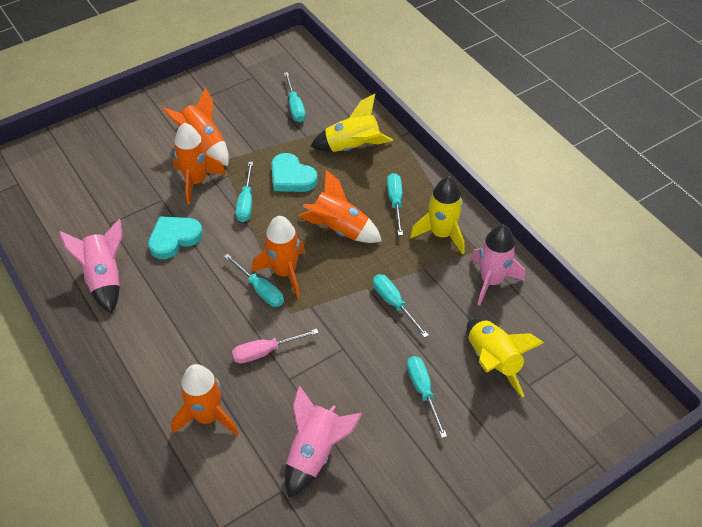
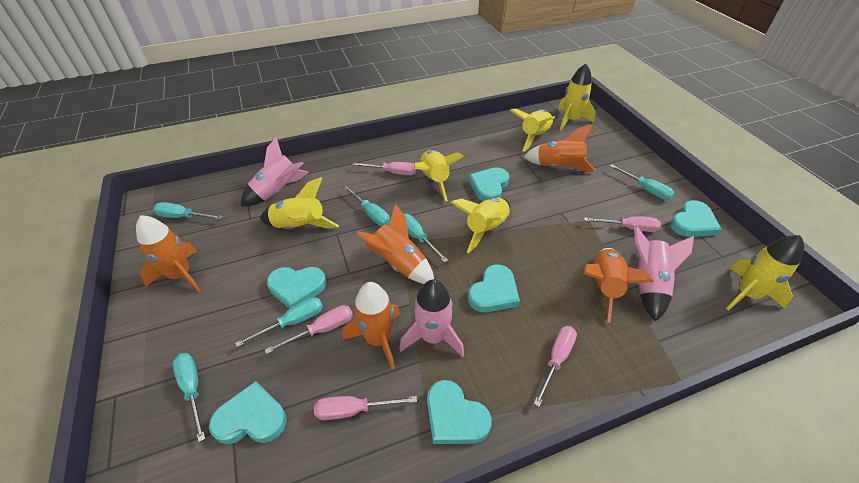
pink screwdriver: [232,329,319,364] = 1 -> [265,305,353,354] [314,396,417,420] [353,162,417,175] [534,326,577,407] [584,216,661,232] = 5
turquoise heart: [148,216,203,259] [271,153,318,192] = 2 -> [209,381,286,444] [267,267,326,309] [427,380,492,444] [468,264,520,312] [469,167,509,201] [670,200,722,237] = 6
yellow rocket: [310,94,393,152] [410,177,465,255] [467,318,544,397] = 3 -> [260,177,339,229] [414,150,464,201] [451,197,510,253] [510,109,555,152] [558,64,596,131] [726,235,804,311] = 6

